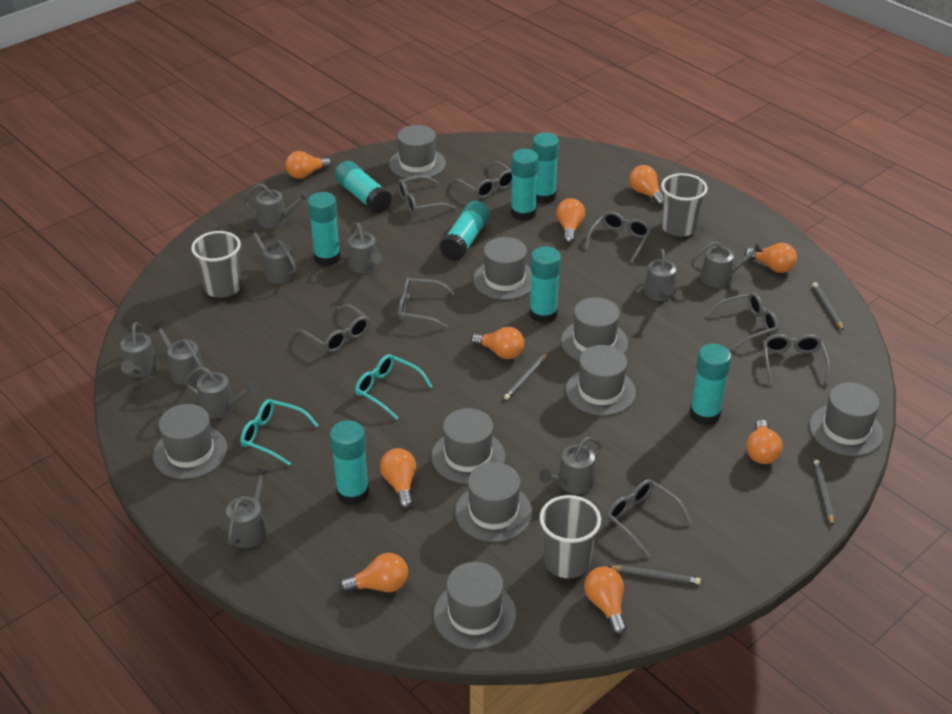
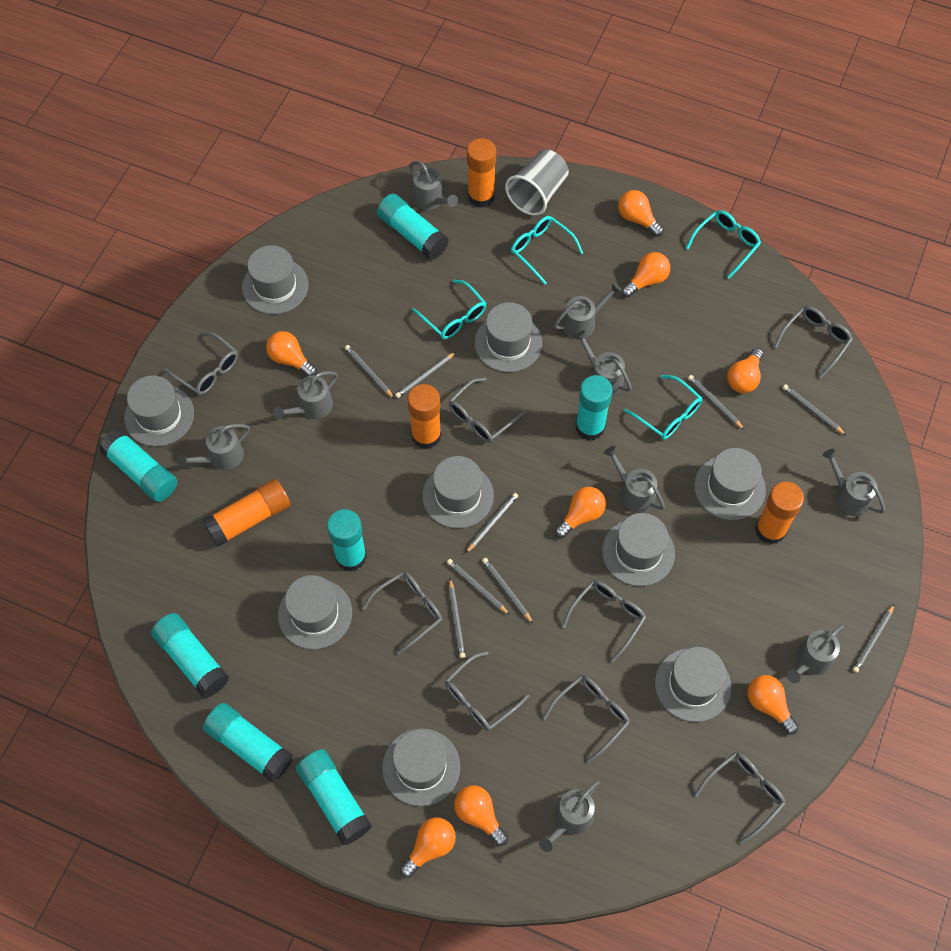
grey cup: [191,231,242,298] [540,495,601,578] [661,173,707,237] = 3 -> [505,149,569,216] = 1
grey pencil: [504,353,548,400] [608,565,701,584] [812,282,844,331] [814,460,834,526] = 4 -> [345,345,394,399] [395,352,456,398] [447,559,510,615] [449,579,465,658] [466,493,518,553] [482,558,533,624] [688,375,744,430] [783,384,846,435] [853,604,894,673] = 9
grey watering can: [120,322,158,378] [151,321,205,385] [185,366,258,419] [226,468,269,548] [243,184,310,229] [247,226,296,283] [348,223,382,273] [539,437,602,494] [644,249,676,301] [691,242,763,288] = 10 -> [177,424,250,470] [273,371,338,420] [409,161,458,210] [539,781,600,852] [554,282,622,339] [574,330,632,395] [604,446,665,513] [787,625,844,683] [822,449,885,516] = 9
orange glue stick: none = 0 -> [202,479,291,547] [407,384,441,449] [467,138,496,208] [755,482,804,544] = 4
orange light bulb: [285,151,332,179] [339,553,408,593] [380,448,416,509] [471,327,524,359] [556,198,585,244] [584,566,627,635] [629,165,663,206] [745,243,797,273] [746,420,783,464] = 9 -> [266,331,317,377] [400,817,456,878] [454,785,508,846] [555,487,606,538] [618,190,664,237] [622,252,670,298] [727,348,763,393] [747,675,799,735] = 8
turquoise glasses: [240,399,319,466] [355,354,433,420] = 2 -> [412,280,486,339] [511,216,583,285] [624,375,702,440] [686,210,761,279] = 4
turquoise glue stick: [308,192,341,266] [330,420,369,505] [335,161,392,214] [439,201,490,261] [511,149,539,221] [529,246,561,323] [532,132,559,204] [690,344,731,425] = 8 -> [99,429,178,502] [151,613,229,698] [203,703,293,783] [296,749,372,846] [327,509,367,572] [377,194,449,260] [575,375,613,440] = 7

